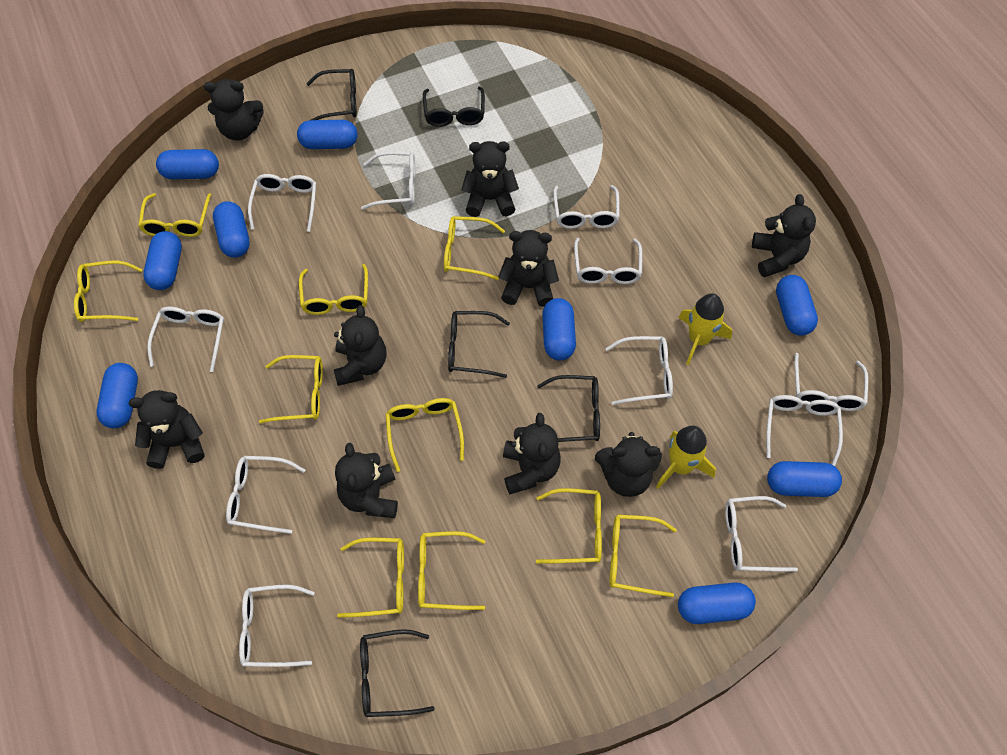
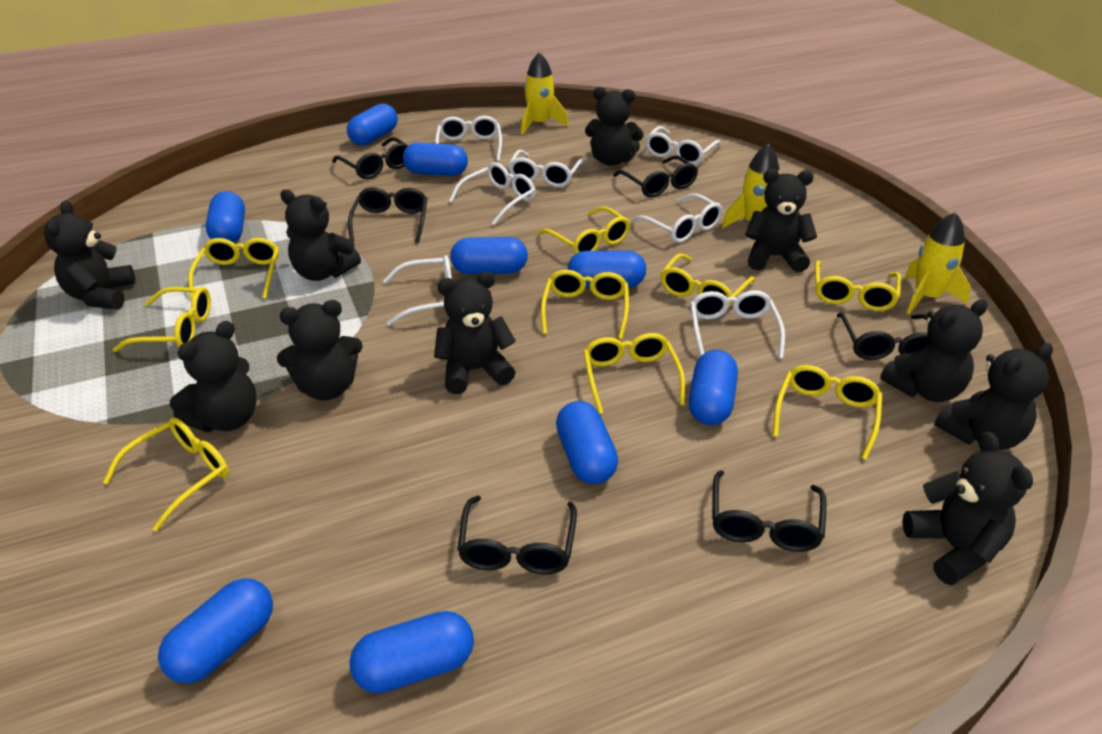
black glasses: [306,69,357,120] [360,629,435,717] [423,87,485,127] [448,311,510,378] [537,375,600,442] = 5 -> [332,137,408,179] [348,187,427,243] [457,495,577,574] [613,156,698,198] [712,470,827,552] [836,313,930,360] = 6
black teddy bear: [129,390,205,469] [204,79,264,141] [334,305,387,386] [335,443,398,518] [461,141,519,217] [498,230,559,307] [503,413,561,494] [595,432,662,497] [752,194,816,277] = 9 -> [44,200,136,310] [170,321,257,432] [277,300,363,401] [280,190,361,281] [434,272,516,394] [585,87,644,166] [745,169,817,272] [880,299,988,402] [902,431,1033,585] [934,343,1053,450] = 10
white glasses: [147,307,224,372] [226,456,305,534] [239,585,315,667] [248,174,316,232] [361,152,415,210] [553,185,620,229] [574,238,642,284] [605,336,673,405] [725,496,798,572] [766,395,843,466] [794,353,868,411] = 11 -> [383,255,452,326] [435,116,502,161] [449,162,535,225] [508,150,584,187] [631,193,723,243] [645,126,721,165] [690,290,785,359] = 7
yellow glasses: [74,261,142,322] [138,193,211,237] [259,355,323,424] [299,264,368,315] [337,538,404,618] [385,398,464,472] [418,531,485,610] [444,216,505,280] [536,488,602,564] [610,514,677,597] = 10 -> [103,417,229,531] [113,287,211,352] [188,238,279,300] [538,207,630,254] [541,270,629,339] [583,333,685,414] [660,253,755,307] [773,365,882,460] [815,260,901,311] = 9
yellow rocket: [656,426,716,489] [678,293,732,366] = 2 -> [521,52,568,135] [722,144,780,228] [905,212,971,314] = 3

